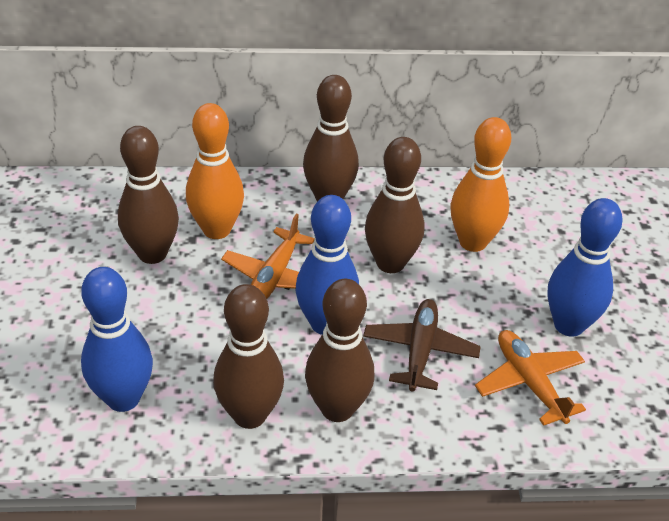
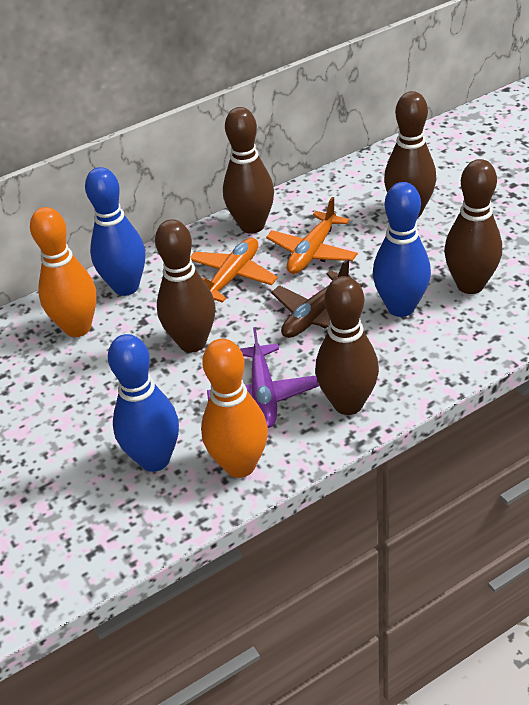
purple plane: none = 0 -> [207,327,319,428] = 1

